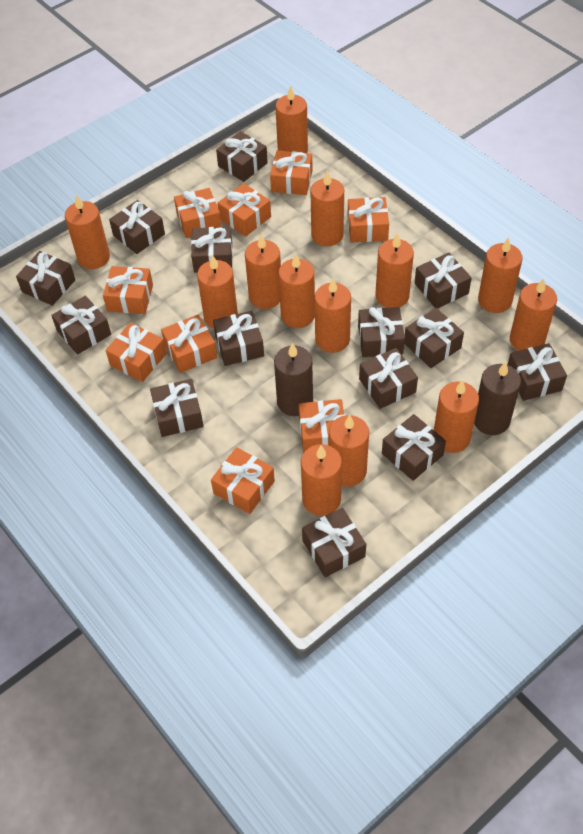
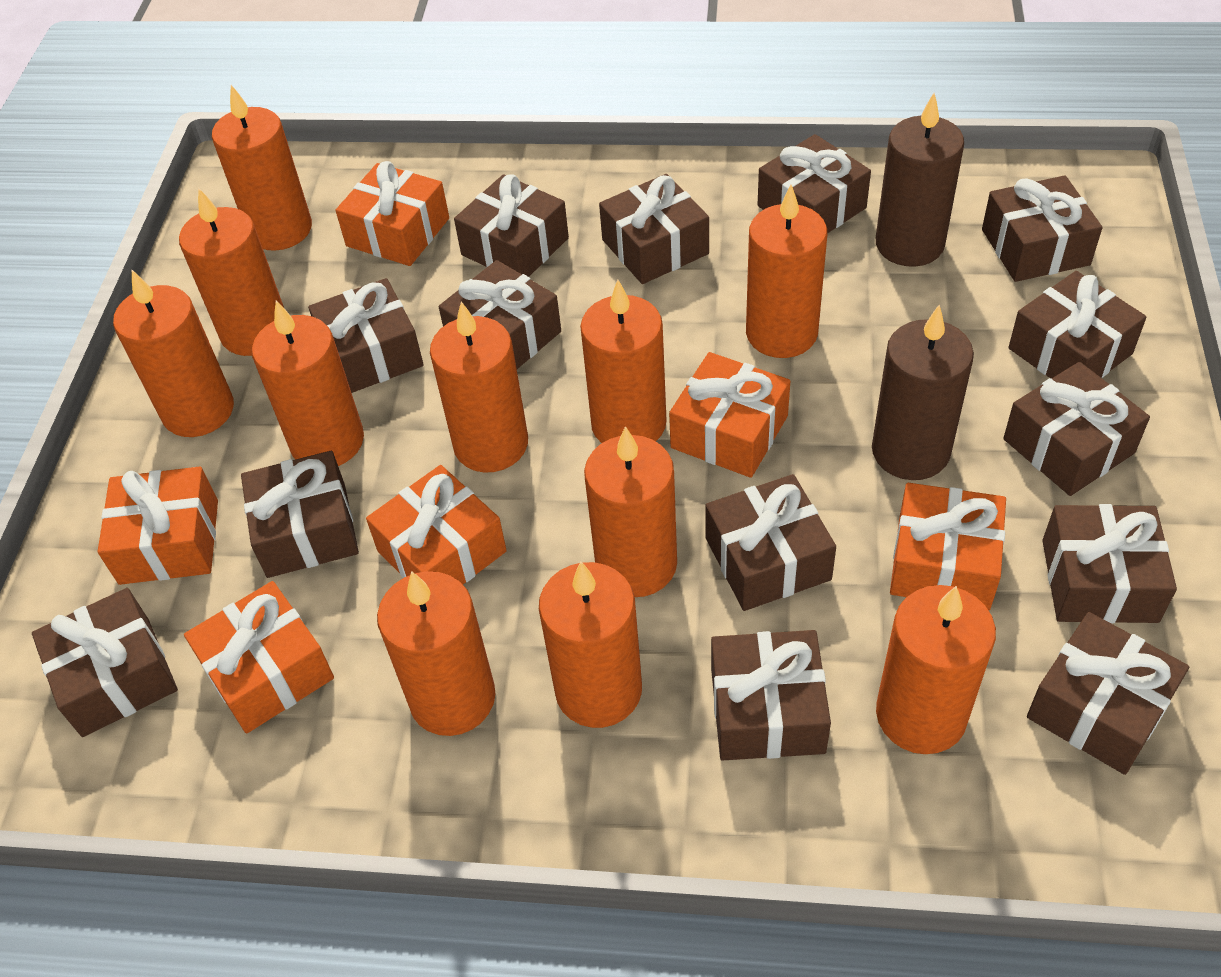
orange candle: [65,194,110,269] [197,255,238,328] [245,235,281,309] [275,85,308,153] [278,253,315,328] [301,444,342,516] [310,171,344,246] [315,279,351,353] [329,415,369,487] [376,233,414,308] [434,380,479,453] [478,237,522,313] [510,278,557,351] = 13 -> [113,270,234,437] [179,189,284,356] [212,85,312,251] [252,301,364,466] [377,571,495,736] [430,302,528,473] [539,562,642,728] [580,280,667,443] [584,426,677,597] [746,185,827,358] [876,585,996,754] = 11
orange gift: [103,266,153,314] [106,323,166,382] [161,314,217,373] [174,188,221,238] [211,447,275,514] [218,183,271,237] [270,150,313,195] [299,399,345,453] [347,197,389,243] = 9 -> [98,467,218,585] [184,581,334,734] [335,161,449,266] [366,465,507,584] [669,352,790,478] [890,483,1006,610] = 6

